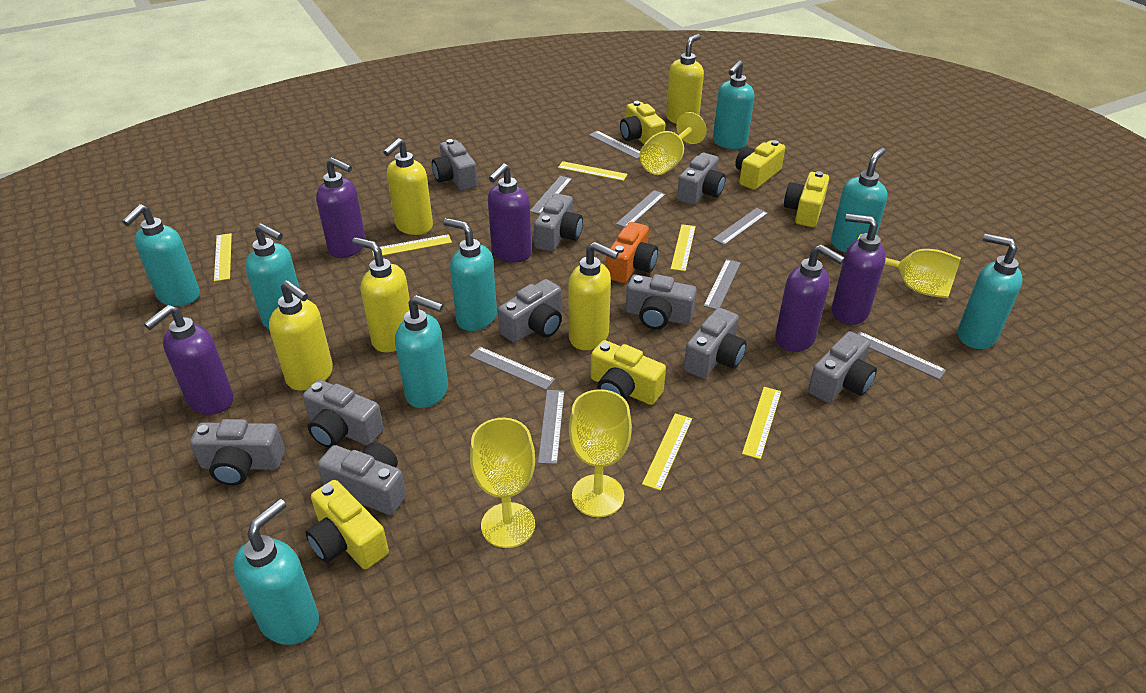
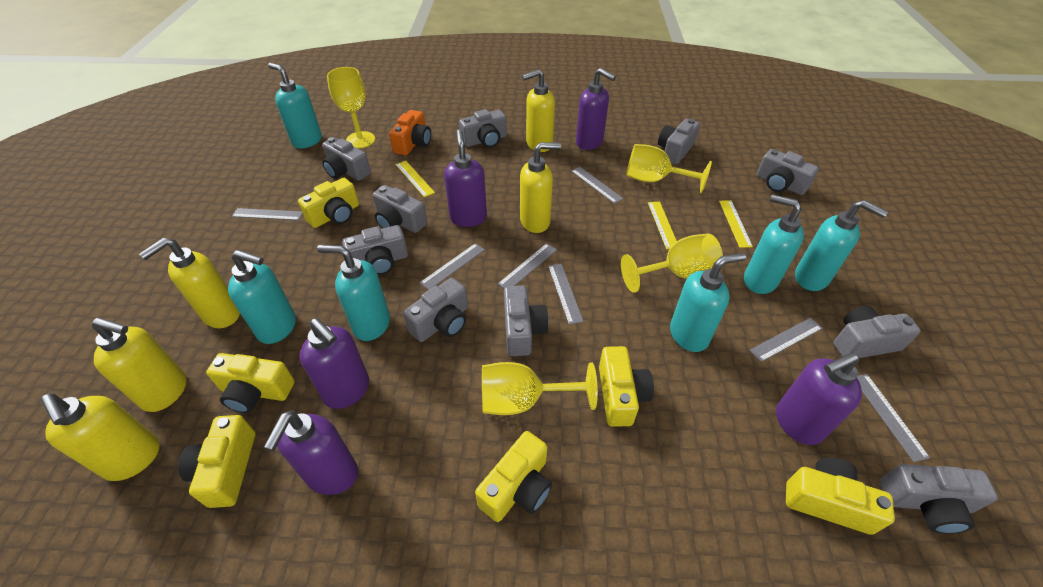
grey ruler: [470,346,555,390] [530,176,572,214] [538,390,565,464] [589,131,640,159] [616,190,665,227] [704,259,741,309] [713,208,768,245] [858,332,946,380] = 8 -> [232,208,303,220] [420,243,485,290] [498,243,557,288] [548,264,584,324] [571,167,623,204] [750,318,823,362] [857,374,930,462] = 7
turquoise soap dispenser: [122,204,200,306] [233,499,319,645] [245,223,299,329] [395,295,448,408] [443,218,497,331] [713,60,754,149] [831,148,888,253] [958,233,1023,349] = 8 -> [228,250,296,344] [268,63,322,149] [317,245,390,341] [670,253,746,352] [744,194,804,294] [795,200,888,291] = 6
yellow camera: [305,480,389,569] [591,340,666,405] [620,101,665,144] [735,140,785,190] [784,171,829,227] = 5 -> [178,415,255,508] [206,353,295,413] [298,178,359,228] [475,431,552,522] [599,346,654,427] [786,458,895,535] = 6
yellow ruler: [214,233,232,282] [372,234,452,256] [558,161,628,181] [642,413,692,491] [671,224,696,271] [742,387,781,459] = 6 -> [396,161,435,197] [648,201,677,249] [719,200,753,248] = 3

